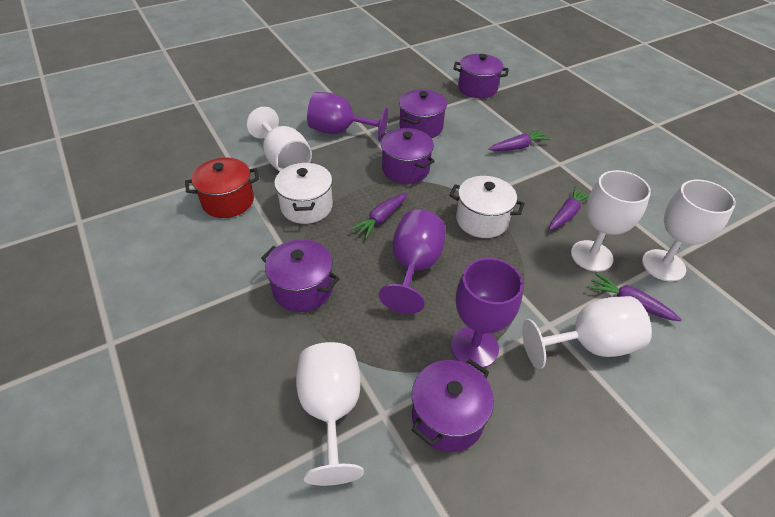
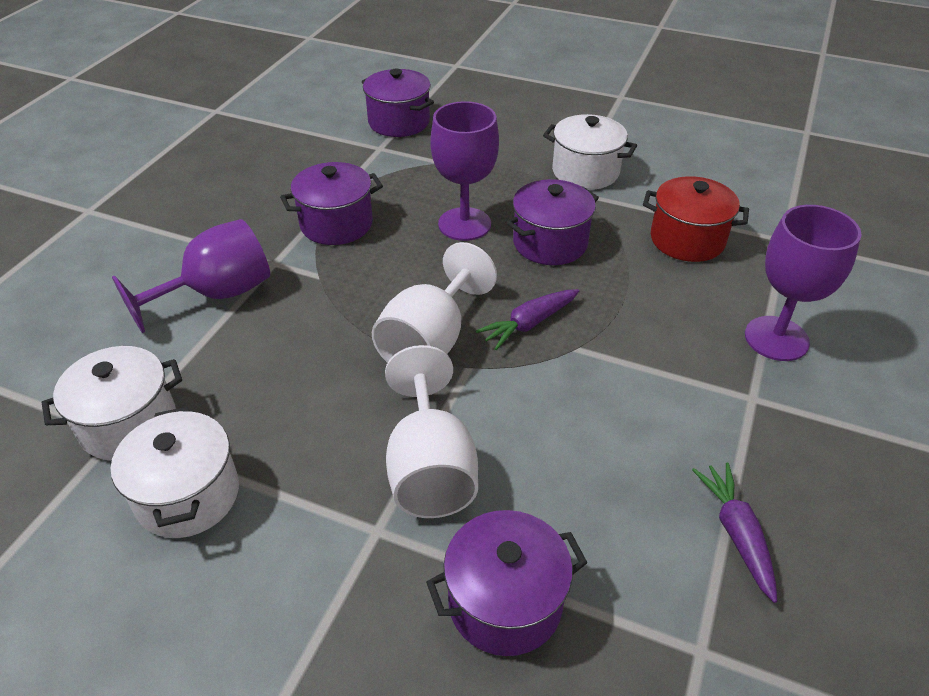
purple carrot: [350,193,407,239] [489,130,550,151] [549,186,590,230] [588,273,682,321] = 4 -> [476,289,580,350] [692,463,777,603] = 2
purple pot: [261,239,340,312] [381,128,435,184] [399,90,447,138] [412,359,494,452] [453,54,509,98] = 5 -> [280,162,383,245] [362,69,434,137] [426,510,588,656] [506,179,599,265] = 4
white goblet: [247,107,312,172] [296,342,364,486] [522,296,652,369] [571,170,651,272] [642,180,736,282] = 5 -> [372,242,497,363] [385,345,478,518] = 2
white pot: [274,163,333,224] [449,176,525,238] = 2 -> [42,346,182,460] [111,407,239,538] [543,114,637,190] = 3

